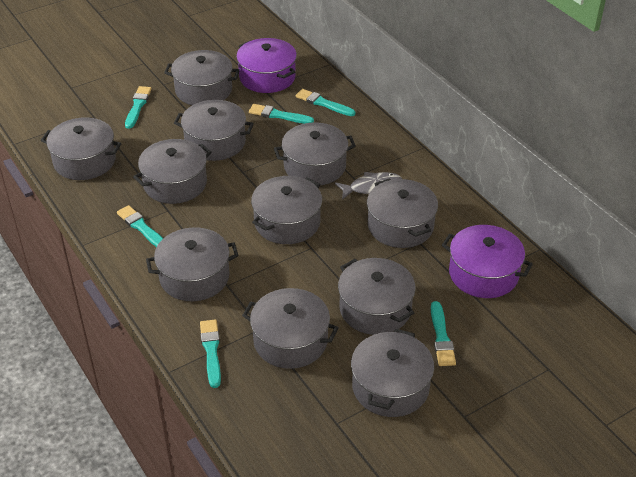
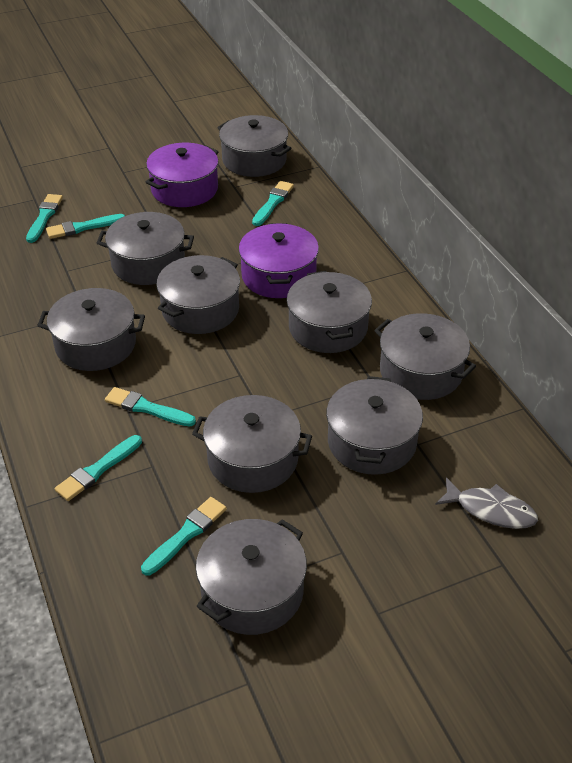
grey pot: [41,117,121,180] [133,139,212,204] [146,227,239,301] [164,50,240,105] [174,100,254,161] [242,288,339,369] [251,176,322,244] [274,122,356,185] [338,258,416,335] [351,329,434,417] [367,178,438,248] = 11 -> [37,288,145,371] [97,212,194,285] [157,255,240,334] [192,395,312,493] [196,519,307,635] [217,115,291,177] [287,271,372,353] [326,376,423,475] [374,313,476,400] = 9

